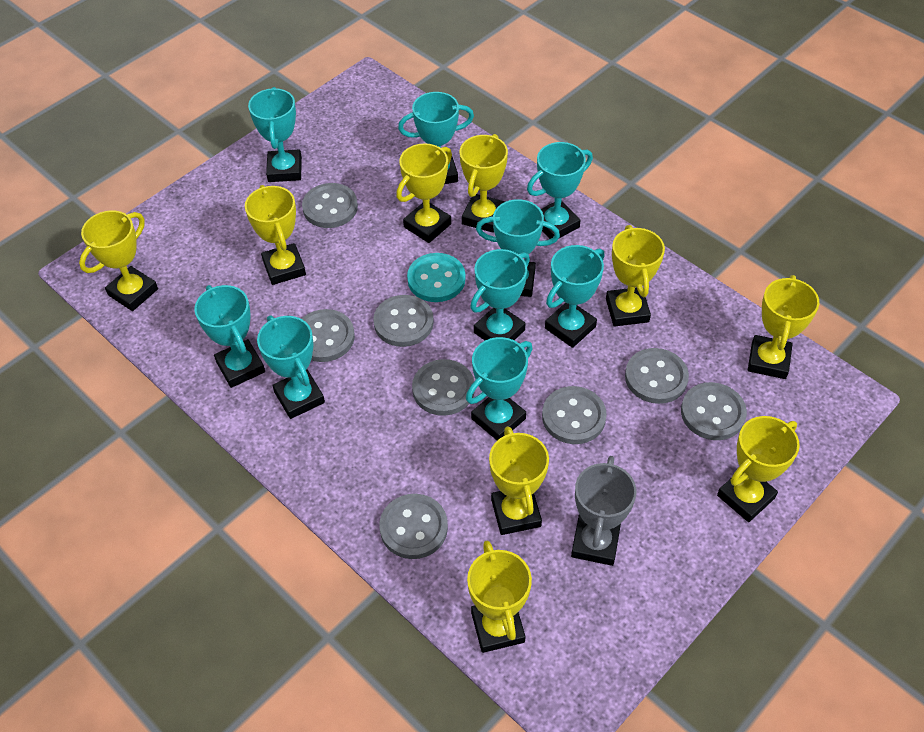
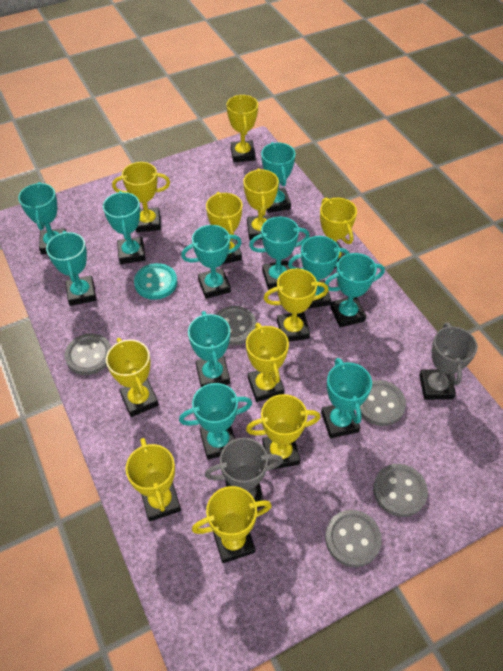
grey button: [301,309,355,362] [302,183,358,228] [373,295,434,347] [379,494,448,559] [412,359,475,416] [542,386,607,444] [625,348,689,404] [681,382,747,440] = 8 -> [65,333,111,375] [215,306,257,346] [325,510,382,567] [360,380,406,426] [373,464,428,517] = 5
grey trophy: [571,456,636,566] = 1 -> [205,438,283,509] [419,322,478,400] = 2
turquoise trophy: [194,285,265,388] [248,87,302,182] [257,315,325,419] [398,92,474,184] [466,337,533,441] [470,249,530,340] [476,199,560,297] [527,142,593,239] [545,245,604,348] = 9 -> [18,182,66,254] [46,231,97,306] [103,191,146,264] [179,383,252,459] [181,225,242,299] [188,311,230,387] [249,217,310,290] [261,142,295,213] [288,236,350,309] [321,358,372,438] [325,253,385,328] = 11
yellow trophy: [79,210,158,311] [245,185,306,285] [396,143,452,243] [460,134,508,233] [467,540,532,653] [489,426,549,535] [606,225,665,327] [717,416,800,522] [748,275,819,379] = 9 -> [106,338,159,417] [112,162,170,232] [126,438,181,522] [192,486,272,563] [206,192,242,264] [227,95,258,162] [243,169,279,240] [246,323,289,402] [246,394,320,470] [264,269,329,342] [320,198,357,268] = 11

